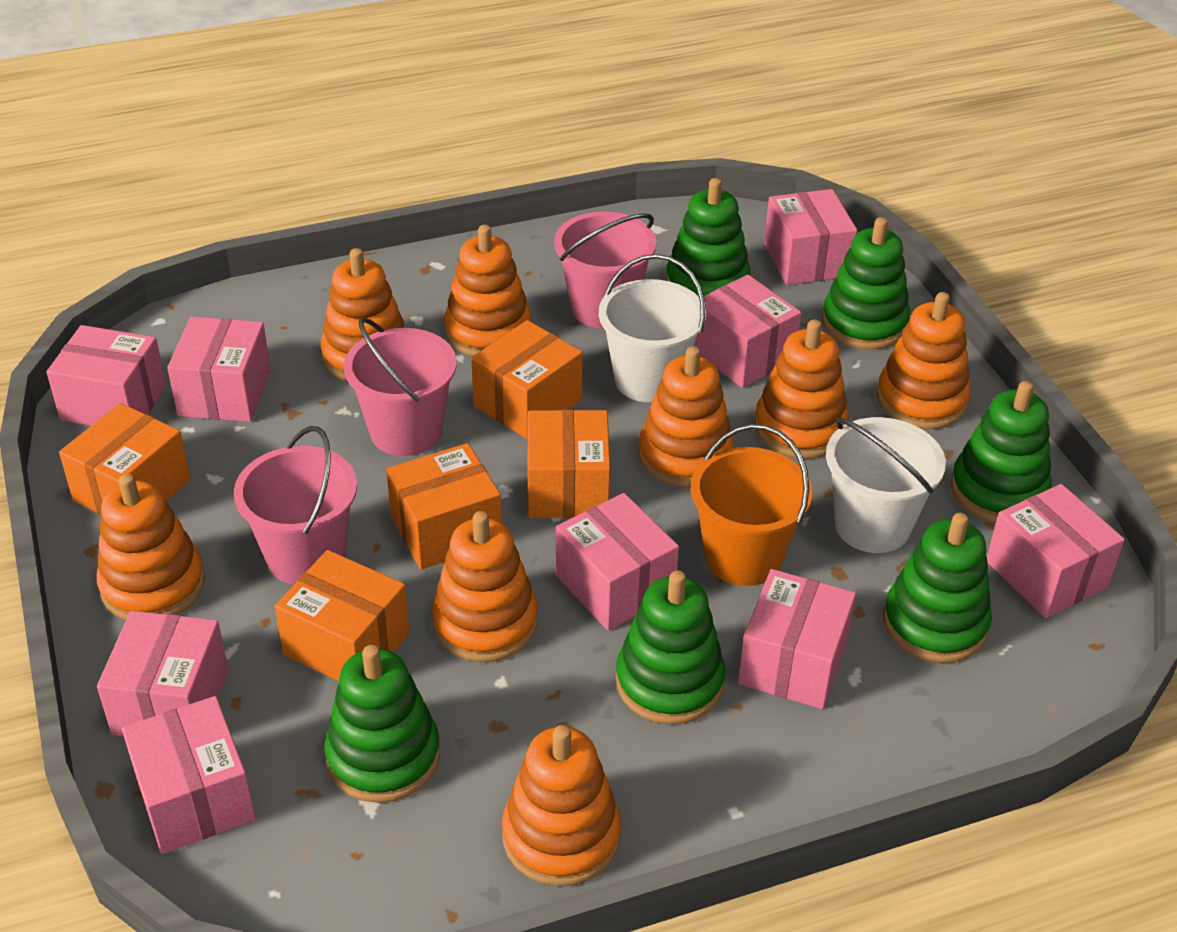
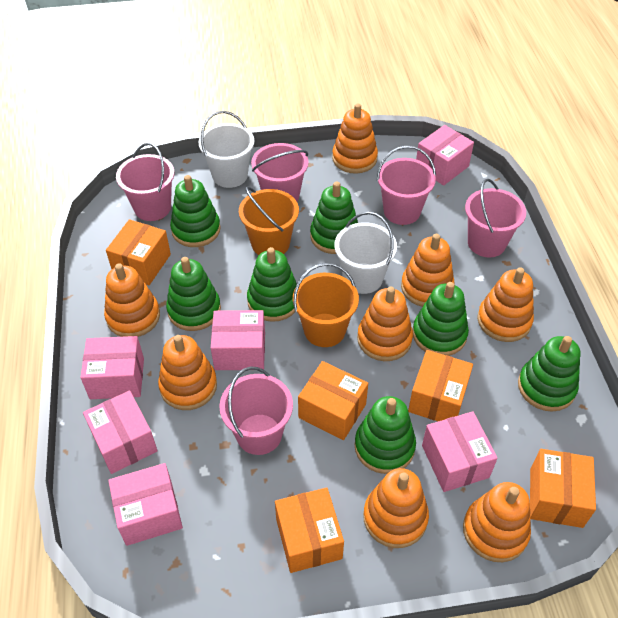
green stacking toy: [324,645,440,803] [616,571,725,724] [666,178,751,297] [822,217,910,350] [883,513,992,663] [951,381,1052,522] = 6 -> [166,257,221,331] [170,175,221,247] [247,247,297,322] [310,182,358,254] [354,396,416,474] [413,282,469,356] [518,336,580,412] = 7
orange bucket: [691,424,812,586] = 1 -> [239,187,299,255] [293,263,359,347] = 2
pink box: [46,325,166,426] [97,611,229,736] [122,696,256,854] [167,317,271,422] [556,493,679,630] [694,275,801,388] [738,569,856,709] [764,189,857,285] [987,484,1125,618] = 9 -> [80,336,144,399] [83,391,158,474] [108,463,183,546] [211,310,265,370] [416,125,474,186] [422,411,498,492] = 6
pink bucket: [234,426,357,585] [344,317,457,456] [554,212,657,328] = 3 -> [116,143,174,221] [219,367,293,455] [251,143,308,202] [377,146,436,225] [465,179,526,257] = 5

